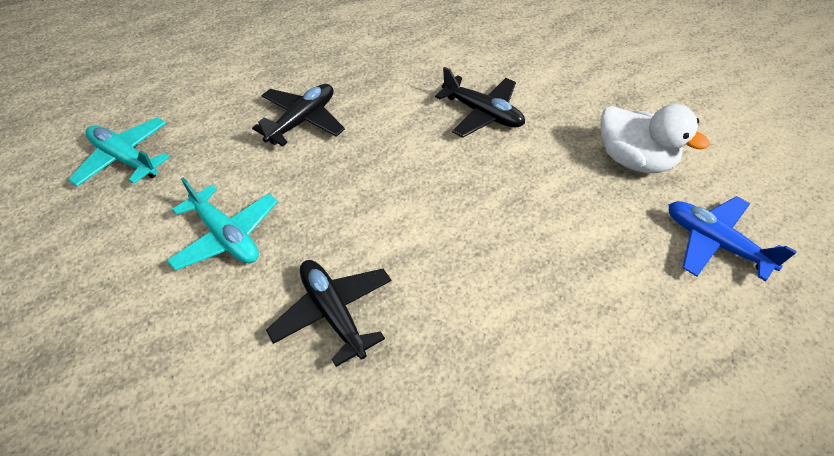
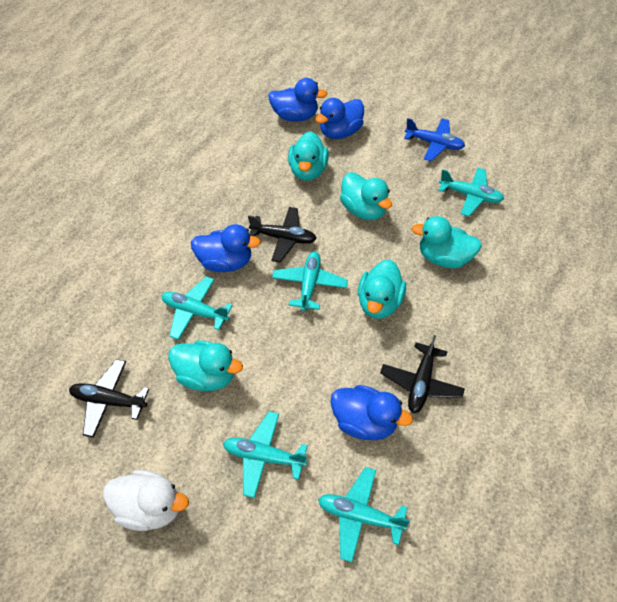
blue duck: none = 0 -> [191,224,261,272] [268,78,327,122] [315,98,364,139] [331,385,413,440] = 4
turquoise duck: none = 0 -> [168,340,243,391] [288,131,329,181] [340,172,392,220] [358,260,406,319] [411,216,482,268] = 5
turquoise plane: [68,117,170,187] [167,177,278,271] = 2 -> [161,276,233,340] [223,411,308,498] [272,252,348,311] [318,467,410,562] [439,168,504,217] = 5

